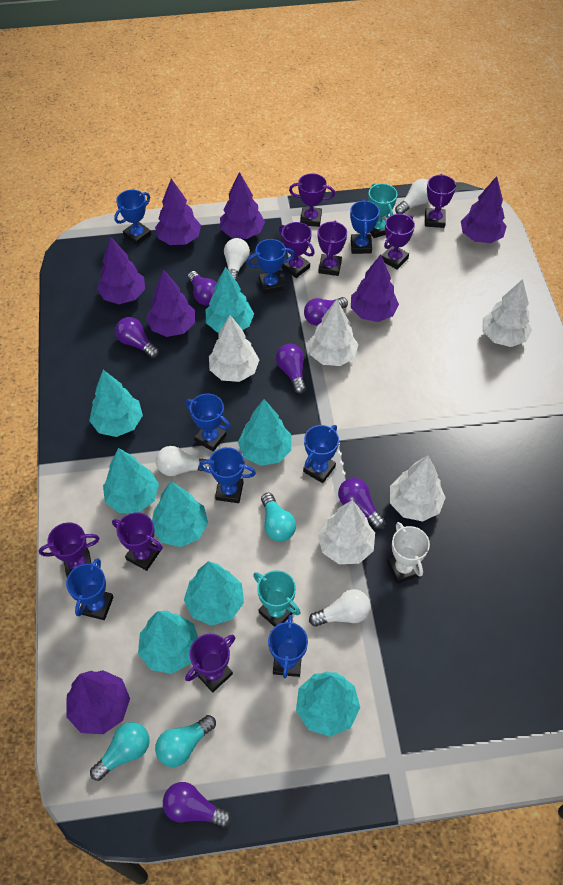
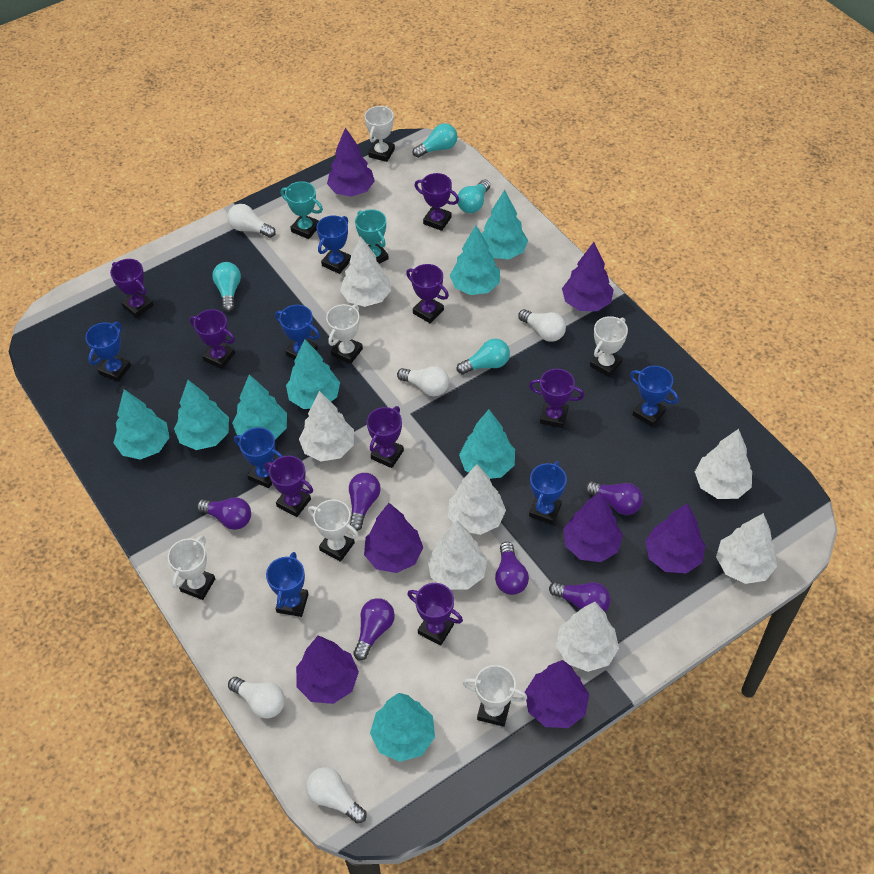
blue trophy: [66,558,114,620] [114,190,151,245] [185,394,231,452] [199,447,256,503] [247,239,295,294] [268,615,308,678] [303,425,339,483] [350,200,380,254] = 8 -> [85,322,131,382] [234,427,282,488] [266,552,308,617] [275,305,320,360] [317,215,351,274] [529,461,567,525] [630,366,679,427] = 7
turquoise light bulb: [90,722,149,781] [155,715,216,767] [261,493,296,542] = 3 -> [212,262,241,312] [413,123,457,158] [457,339,510,375] [458,180,490,213] = 4
white light bulb: [156,446,210,476] [224,238,250,282] [309,589,371,627] [395,179,429,214] = 4 -> [227,204,276,238] [228,677,285,718] [306,767,367,824] [397,366,449,396] [518,309,566,342] = 5
white tree: [209,315,259,382] [308,299,358,366] [318,500,375,564] [390,455,446,522] [482,279,532,347] = 5 -> [299,391,354,462] [340,237,391,307] [427,521,487,589] [448,464,506,535] [556,602,619,672] [695,429,752,499] [716,513,777,584] = 7
white trophy: [387,522,430,584] = 1 -> [168,535,215,600] [308,500,359,562] [326,304,363,364] [364,106,395,162] [463,665,527,727] [590,316,628,377] = 6

